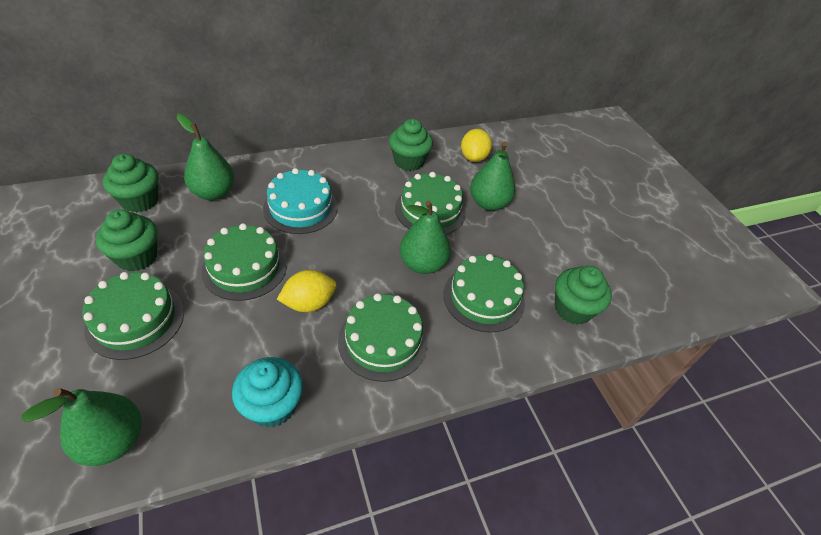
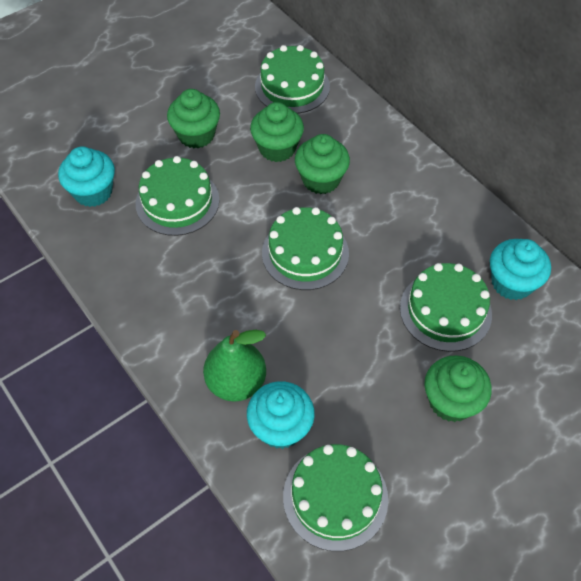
green pear: [21,388,142,466] [177,114,235,200] [400,200,451,274] [470,142,515,211] = 4 -> [203,330,266,402] = 1
turquoise cake: [263,168,338,234] = 1 -> none = 0
turquoise cupcake: [232,357,303,428] = 1 -> [58,146,115,207] [247,381,315,449] [490,239,551,300] = 3
yellow lemon: [277,270,337,312] [461,129,492,162] = 2 -> none = 0

